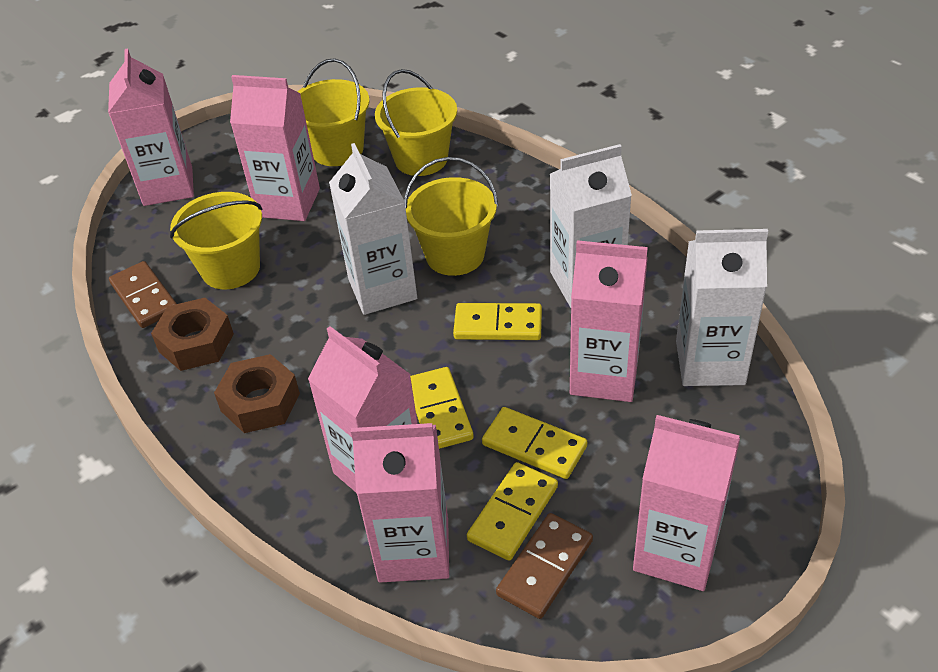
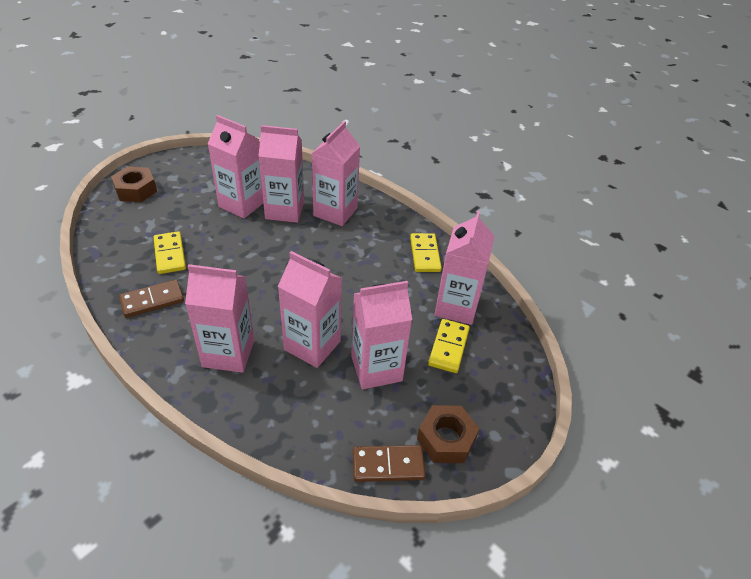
pink carton: [108,49,194,206] [230,75,320,221] [308,326,418,492] [351,423,449,582] [570,240,648,402] [633,415,740,591] = 6 -> [185,264,254,373] [208,115,263,219] [258,125,304,223] [278,251,342,368] [311,121,360,226] [351,281,412,389] [434,211,494,325] = 7
white carton: [329,143,417,315] [550,144,632,308] [676,229,768,386] = 3 -> none = 0
yellow bucket: [170,192,263,289] [297,58,370,166] [375,69,457,176] [404,157,498,276] = 4 -> none = 0
yellow domino: [410,367,474,449] [453,303,542,340] [467,462,558,561] [482,407,587,479] = 4 -> [153,231,186,274] [410,233,442,272] [428,319,470,373] = 3

